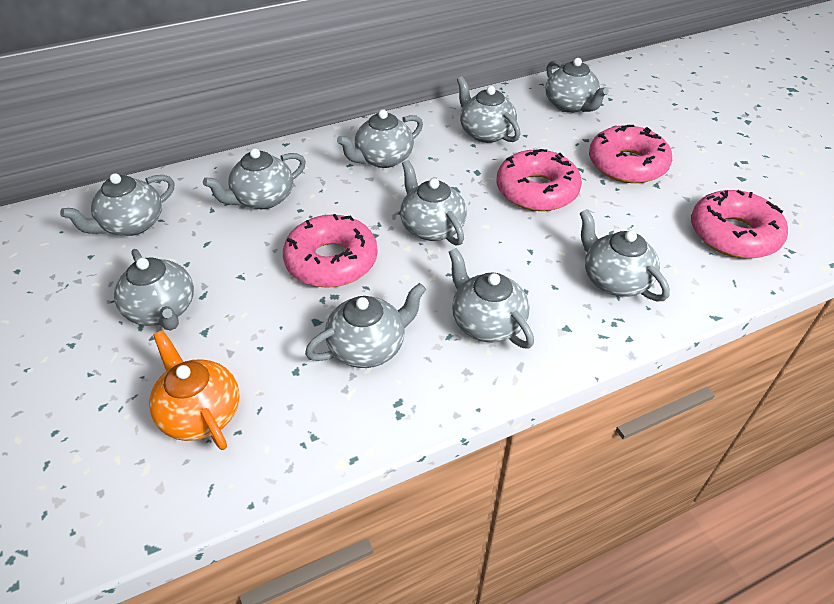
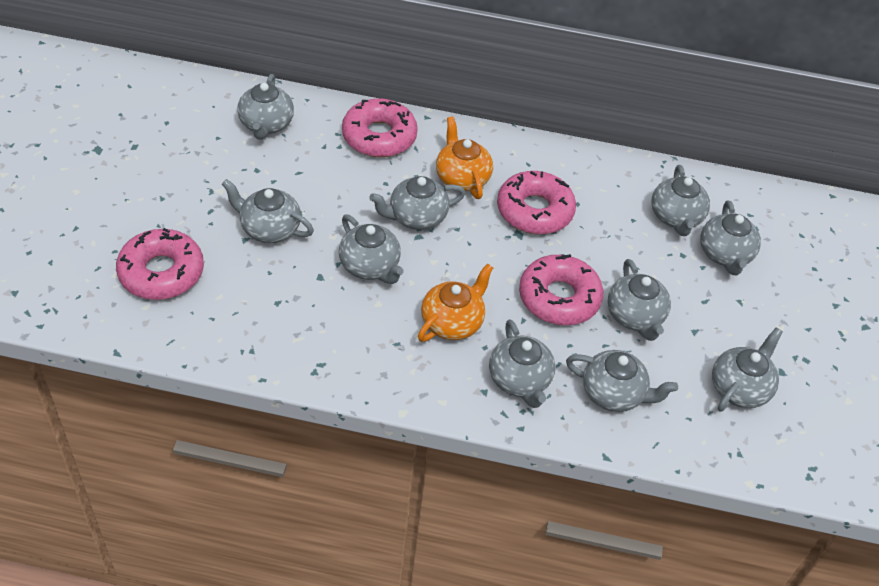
orange teapot: [149,330,240,450] = 1 -> [418,264,493,342] [436,116,493,199] = 2

